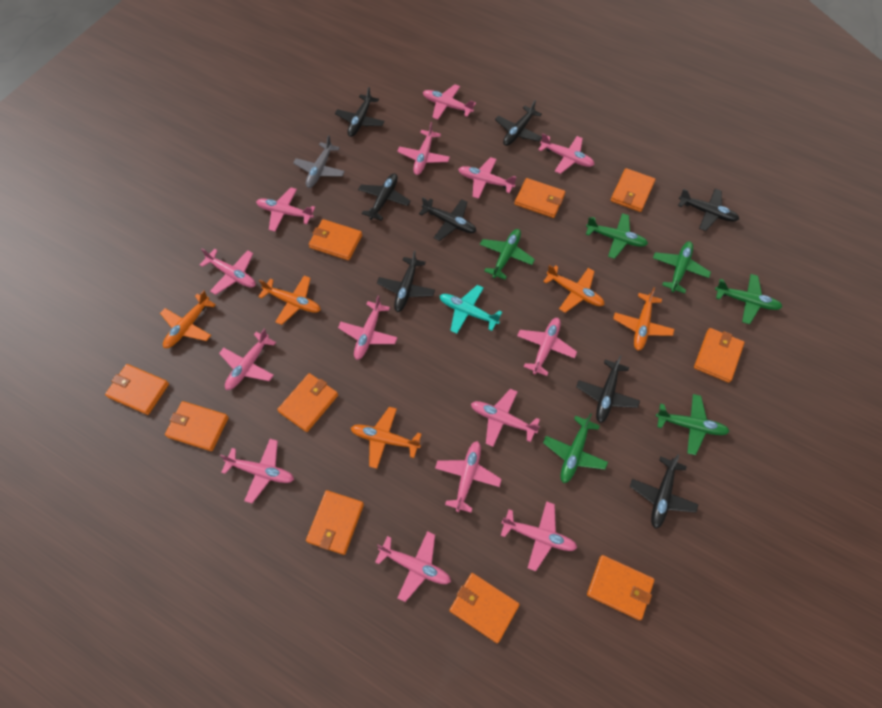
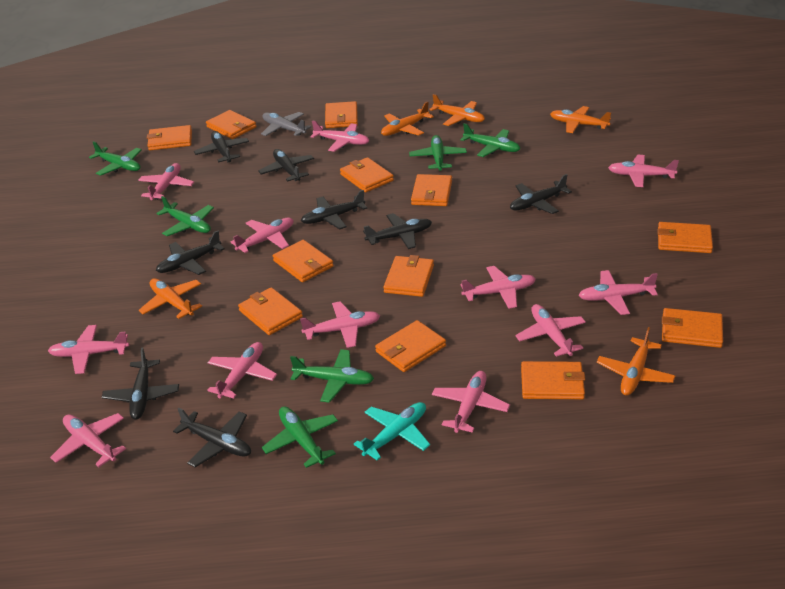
orange wallet: [105,364,169,415] [165,401,229,451] [277,373,338,432] [306,490,364,555] [309,219,362,260] [449,573,520,643] [515,178,565,218] [587,555,654,620] [611,168,656,212] [694,328,745,383] = 10 -> [147,125,192,150] [206,110,256,139] [238,287,303,335] [273,240,334,282] [325,101,358,128] [340,157,394,192] [375,320,446,372] [383,255,434,297] [411,174,452,206] [521,361,585,399] [658,222,713,253] [662,308,723,348] = 12
pink plane: [199,248,256,295] [219,329,276,390] [220,439,294,503] [256,187,315,232] [338,296,398,360] [375,531,451,602] [397,122,450,175] [423,84,476,120] [435,441,502,513] [458,157,517,199] [471,389,540,447] [501,501,577,571] [517,318,577,376] [538,133,595,174] = 14 -> [48,325,129,374] [50,413,126,467] [138,163,194,200] [207,342,277,398] [231,217,293,253] [300,301,380,348] [310,121,369,152] [432,371,510,433] [461,266,536,309] [515,304,586,357] [579,270,658,315] [608,155,679,187] = 12

